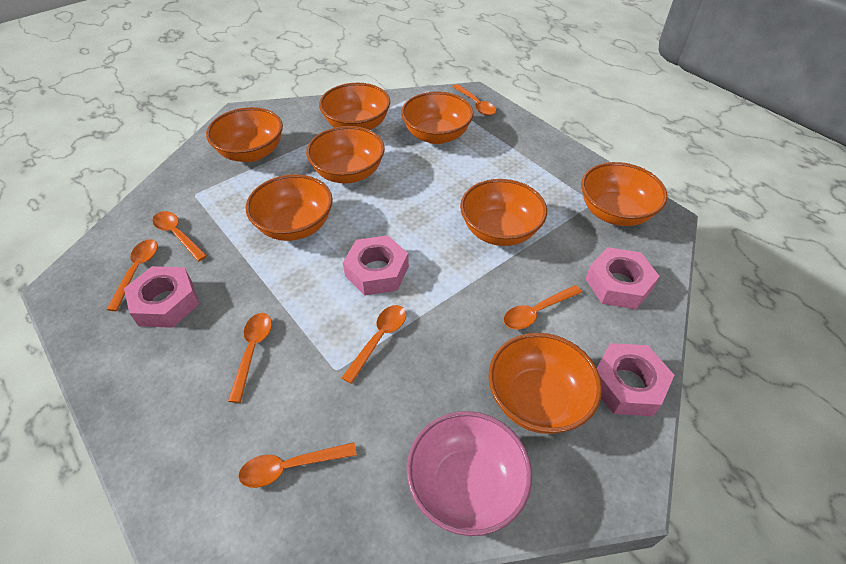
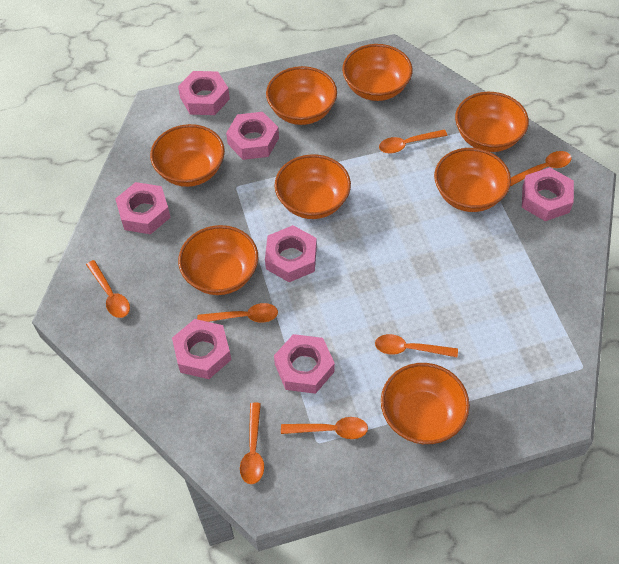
pink bowl: [407,411,532,536] = 1 -> none = 0
pink nut: [124,266,199,328] [343,235,409,295] [586,247,660,309] [597,343,674,416] = 4 -> [115,182,171,234] [172,319,231,379] [178,71,230,115] [226,112,279,160] [265,225,317,282] [274,334,335,394] [522,167,574,221] = 7

